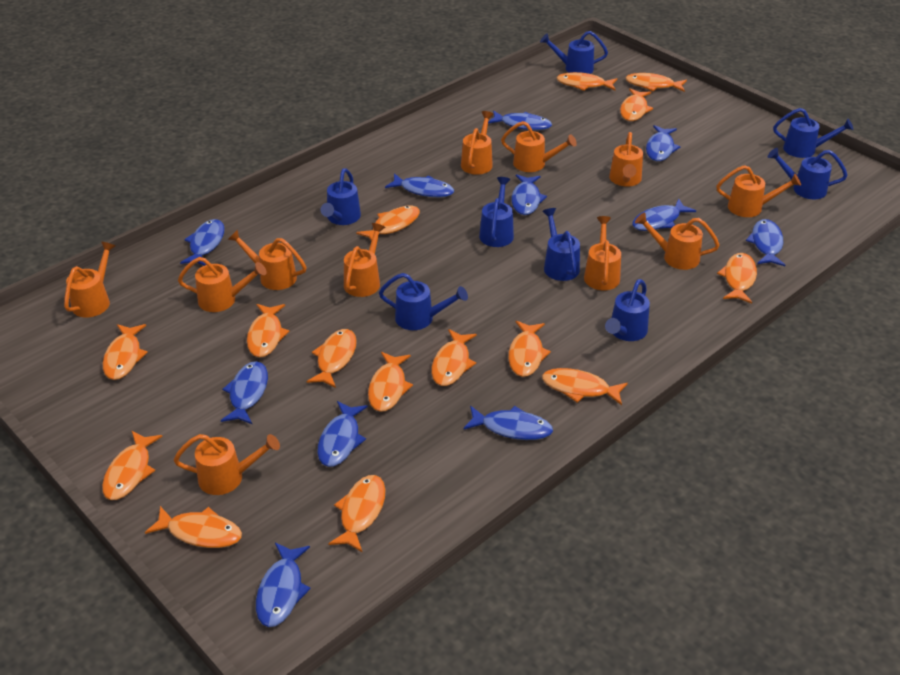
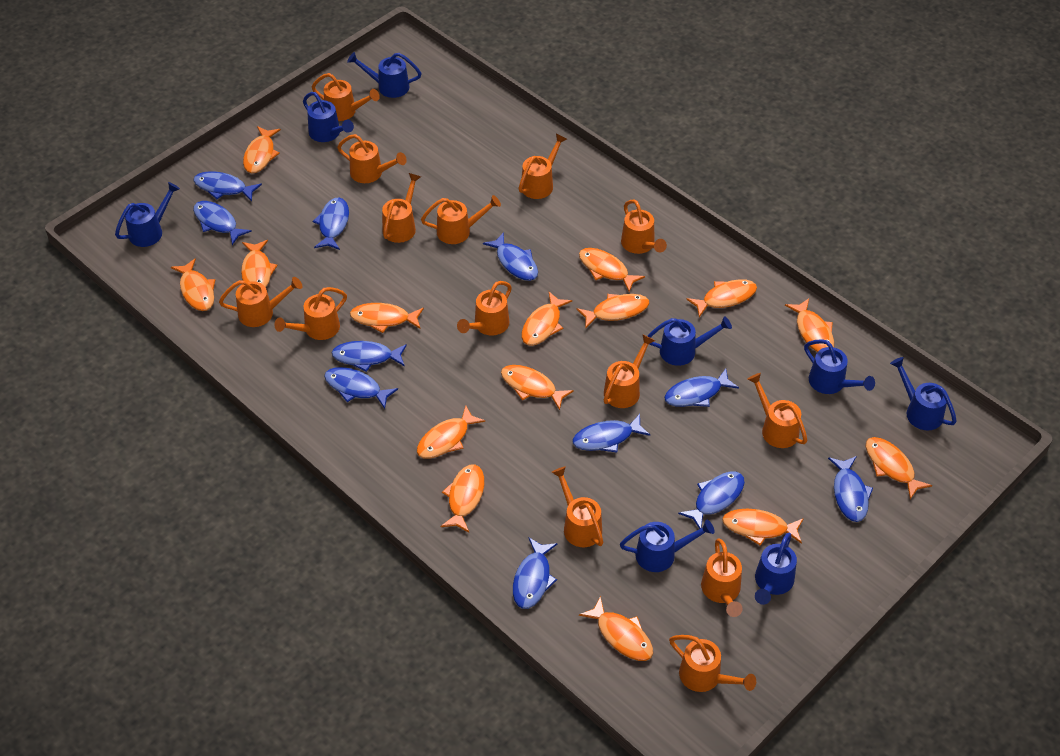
orange watering can: [64,242,115,318] [173,434,280,495] [178,257,266,312] [227,229,307,290] [344,223,385,297] [461,111,494,175] [501,121,577,172] [584,216,621,290] [609,132,643,186] [635,213,720,270] [716,165,801,217] = 11 -> [219,277,302,327] [274,287,347,340] [312,73,380,121] [337,134,407,183] [382,173,421,243] [421,195,501,244] [457,281,512,336] [518,134,567,199] [551,467,604,547] [604,334,655,408] [621,199,667,254] [669,635,756,692] [701,538,743,617] [748,373,807,448] = 14

